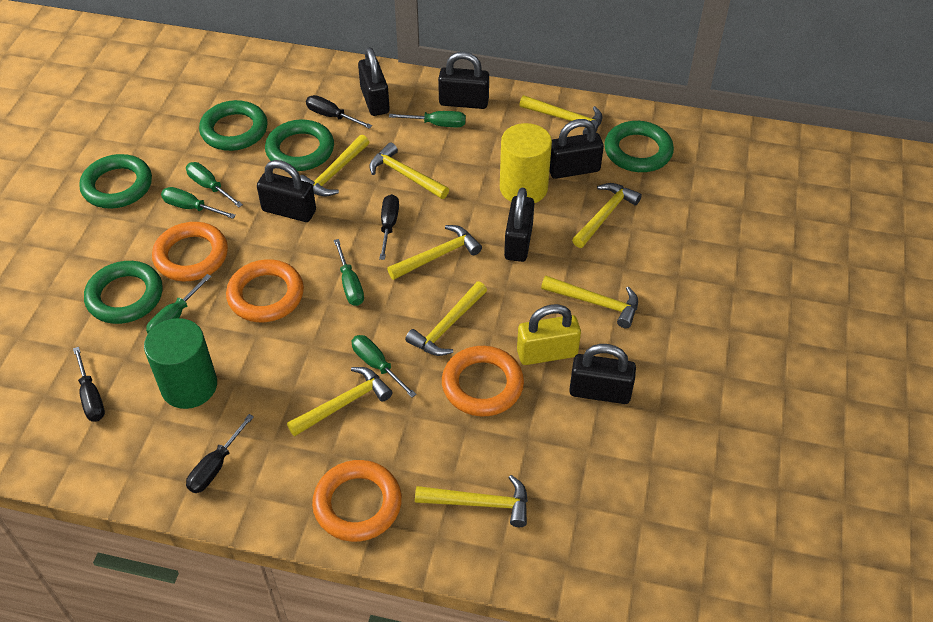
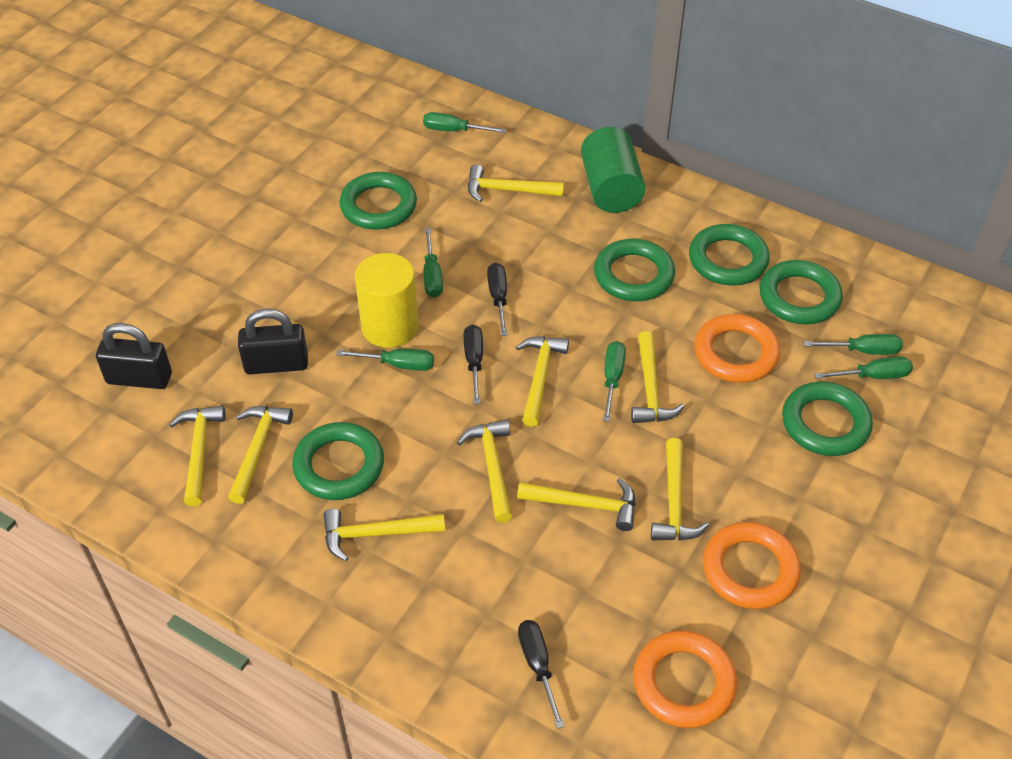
black padlock: [257,160,316,222] [358,47,390,116] [438,52,489,109] [504,188,534,262] [549,119,604,179] [569,344,636,404] = 6 -> [96,323,172,389] [238,309,308,374] = 2
black screwdriver: [73,347,105,422] [186,414,254,493] [306,95,372,129] [379,194,399,260] = 4 -> [464,325,483,404] [487,263,507,336] [518,620,564,729] = 3
green ring: [79,154,152,209] [84,261,163,324] [199,100,267,151] [265,119,334,171] [604,121,674,172] = 5 -> [292,422,384,500] [340,172,417,230] [594,239,675,301] [689,224,770,286] [760,260,843,325] [782,382,873,456] = 6
orange ring: [152,222,228,281] [226,259,304,322] [312,460,402,542] [442,346,524,416] = 4 -> [633,630,737,728] [694,314,780,383] [703,522,801,609] = 3
yellow padlock: [517,304,581,365] = 1 -> none = 0

